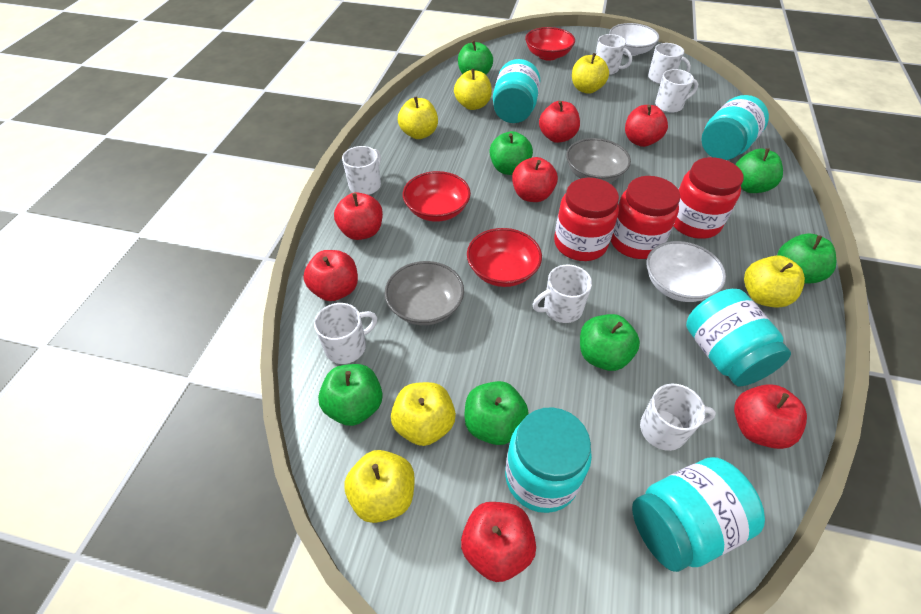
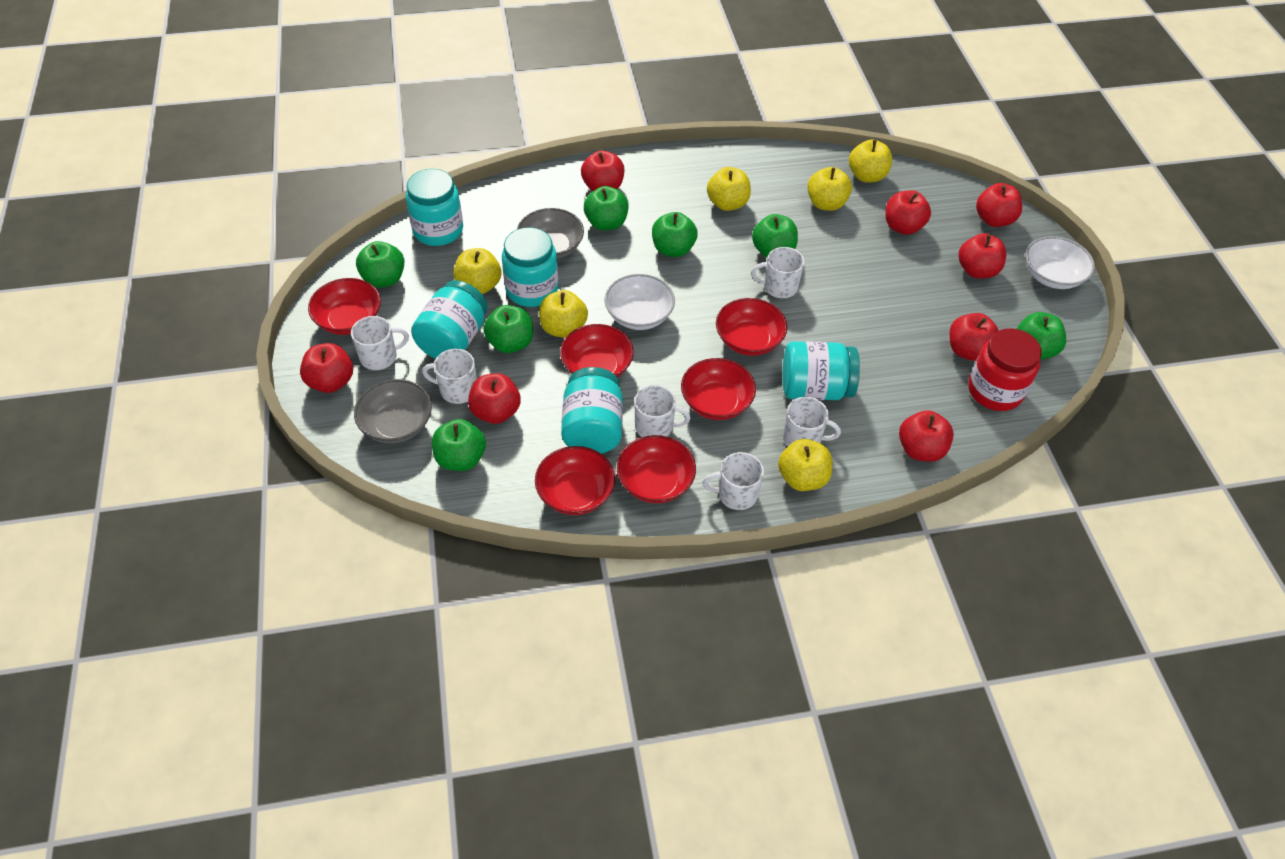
red apple: [304,250,358,301] [334,192,383,240] [461,502,536,582] [512,157,558,202] [539,101,580,143] [625,105,668,147] [734,384,807,449] = 7 -> [300,343,353,393] [468,373,521,424] [581,150,624,191] [886,190,931,235] [899,410,954,462] [949,313,999,361] [958,233,1006,279] [976,183,1022,227] = 8
red bowl: [403,171,471,222] [467,228,542,287] [525,27,575,61] = 3 -> [308,278,381,335] [535,446,615,515] [560,324,634,378] [617,435,696,503] [681,358,756,420] [716,298,787,356] = 6
red jar: [554,178,619,261] [611,176,680,259] [673,157,743,239] = 3 -> [968,328,1042,411] = 1
white mug: [314,303,377,364] [342,146,381,195] [533,265,592,323] [596,34,632,75] [640,384,716,451] [648,43,691,84] [655,69,698,113] = 7 -> [351,316,409,370] [422,349,477,404] [634,385,690,437] [703,452,764,510] [751,247,804,298] [783,397,841,446] = 6

